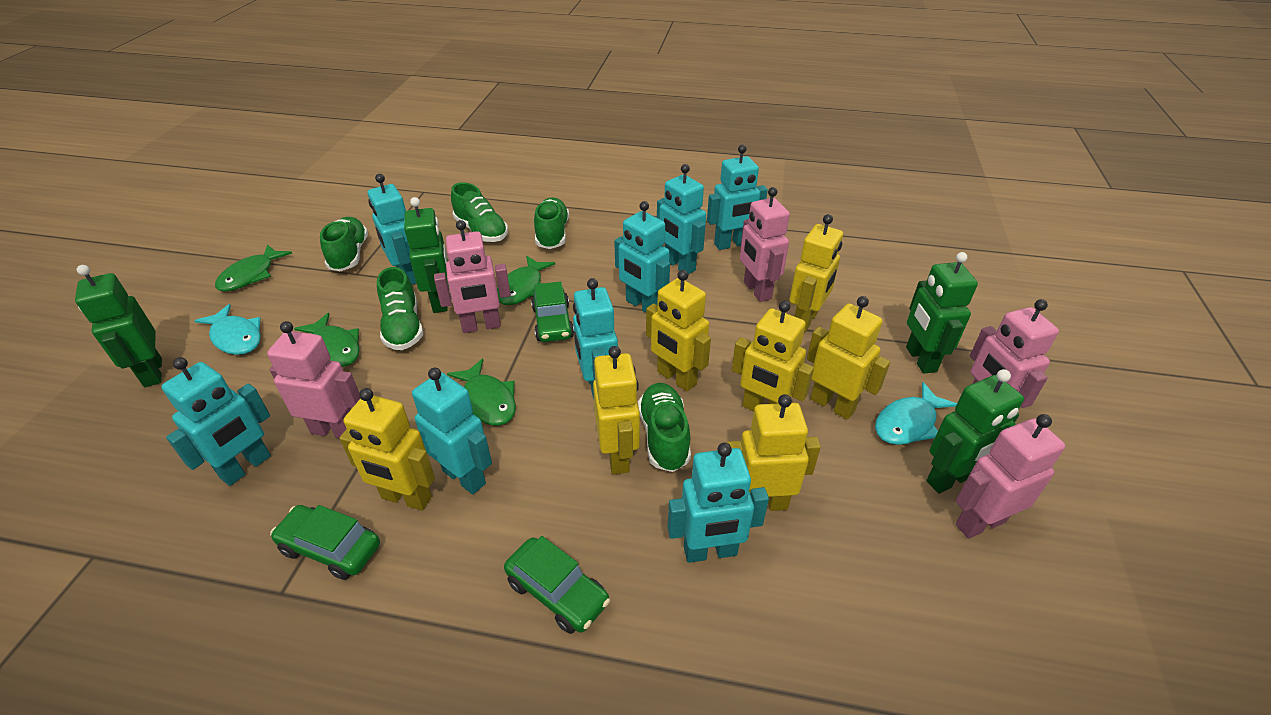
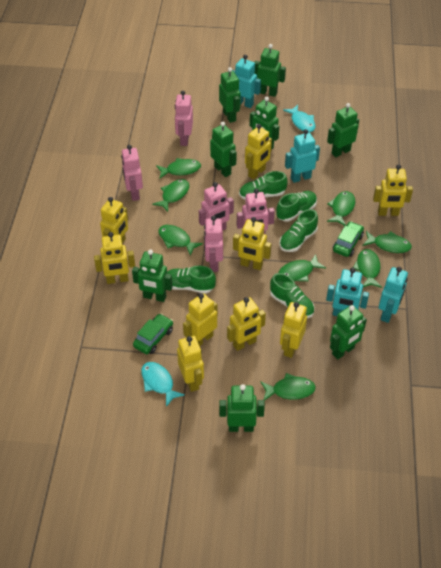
green car: [270,505,380,580] [504,536,610,634] [531,282,574,342] = 3 -> [133,314,173,354] [333,221,364,257] = 2
green fish: [215,244,292,292] [294,313,360,367] [447,359,516,426] [497,256,555,305] = 4 -> [152,179,189,212] [156,158,201,178] [158,225,203,256] [260,373,316,401] [278,254,326,281] [327,191,355,226] [353,249,382,288] [363,231,412,253] = 8
green robot: [75,265,162,387] [404,197,449,313] [906,252,978,374] [926,369,1024,494] = 4 -> [132,249,173,302] [210,122,237,177] [219,67,241,123] [219,384,265,432] [250,97,279,150] [254,44,286,97] [327,103,359,157] [330,305,367,359] = 8
turquoise robot: [161,357,271,486] [368,174,417,285] [412,368,492,495] [573,278,618,399] [614,201,670,313] [657,164,706,274] [667,443,769,563] [707,145,768,250] = 8 -> [232,55,261,108] [285,129,320,183] [326,268,369,316] [379,267,408,323] = 4
yellow robot: [339,388,435,511] [593,346,640,475] [646,270,711,391] [727,394,821,511] [732,301,814,411] [789,214,843,332] [807,296,890,419] = 7 -> [94,232,135,284] [100,197,128,244] [177,336,204,392] [183,293,218,346] [227,297,266,351] [233,217,271,270] [245,124,272,179] [280,302,307,358] [373,164,413,216] = 9

